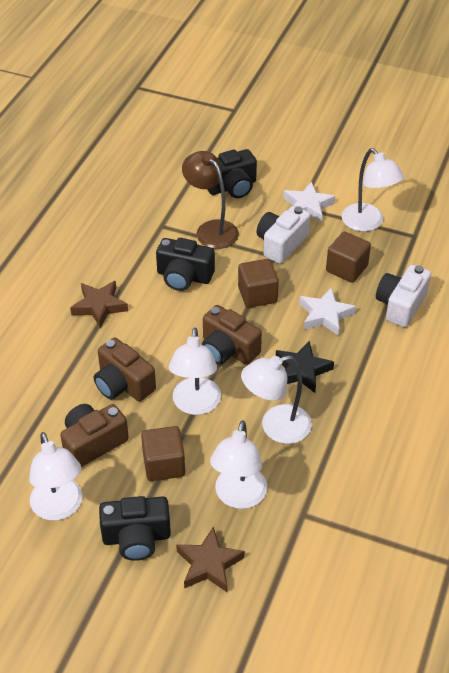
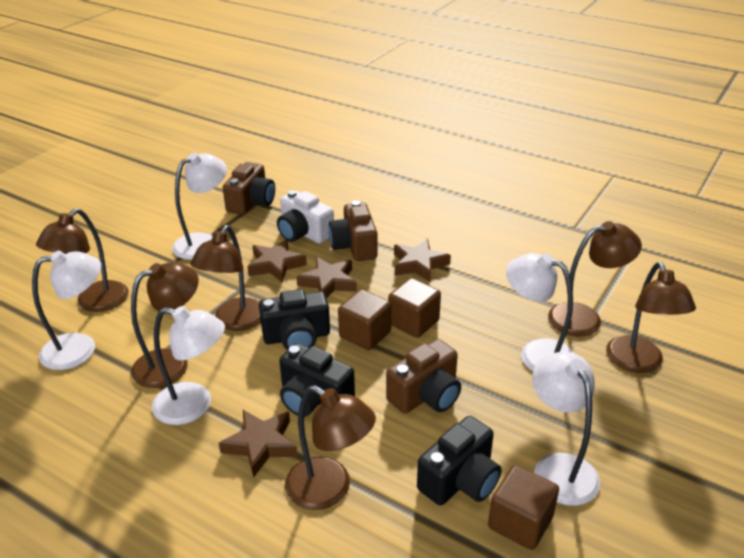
black star: [276,341,334,393] = 1 -> none = 0
brown lamp: [182,151,239,249] = 1 -> [36,208,129,312] [131,262,199,388] [190,225,261,331] [285,385,376,510] [548,221,642,336] [606,262,696,373] = 6
brown star: [70,281,128,328] [176,527,245,592] = 2 -> [219,410,298,478] [248,239,307,283] [296,257,357,298] [394,239,451,282] = 4
white camera: [256,206,310,264] [376,265,431,327] = 2 -> [277,190,334,244] = 1
white star: [283,181,335,223] [300,287,356,336] = 2 -> none = 0

